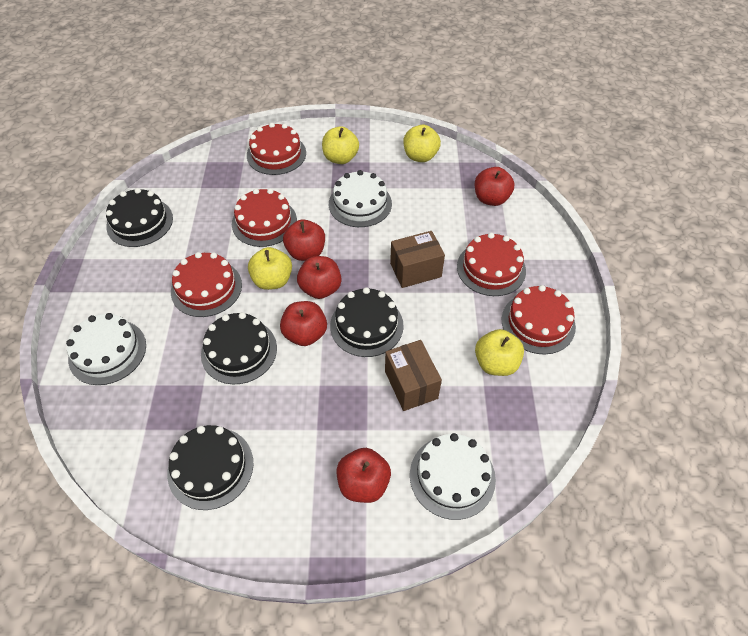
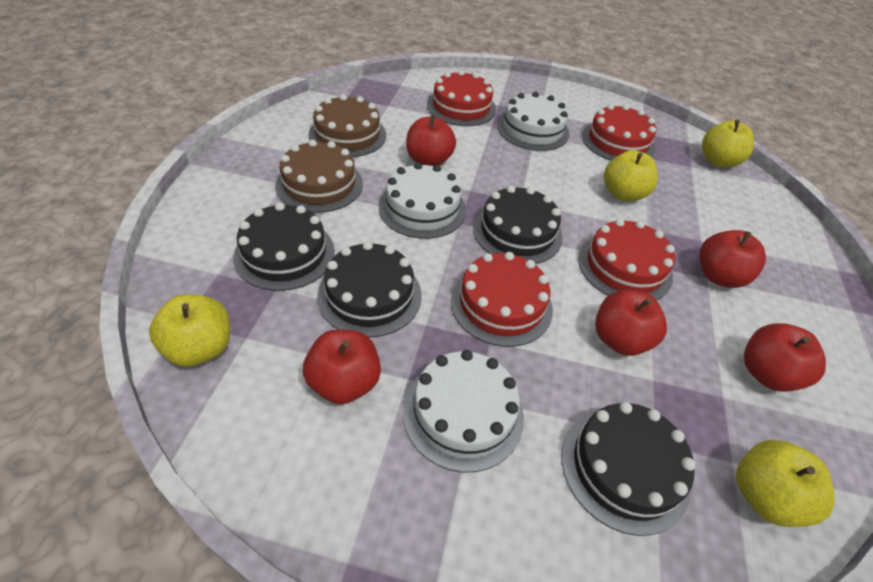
brown box: [385,340,442,411] [390,231,445,288] = 2 -> none = 0
brown cake: none = 0 -> [275,140,363,213] [308,94,386,157] = 2
red cake: [171,252,242,317] [232,188,297,247] [247,123,306,175] [457,233,526,296] [502,285,576,354] = 5 -> [427,70,496,126] [451,252,553,347] [578,219,675,301] [582,104,656,161] = 4

